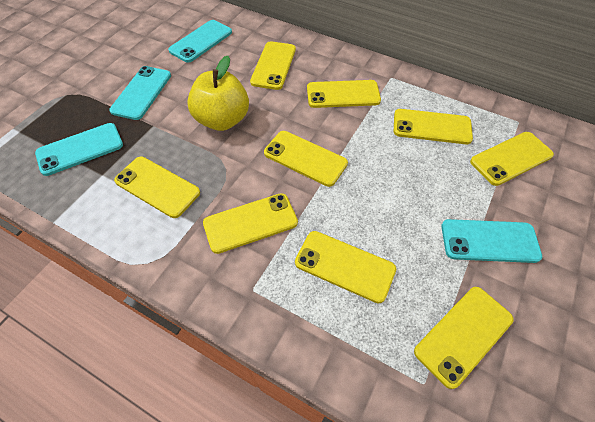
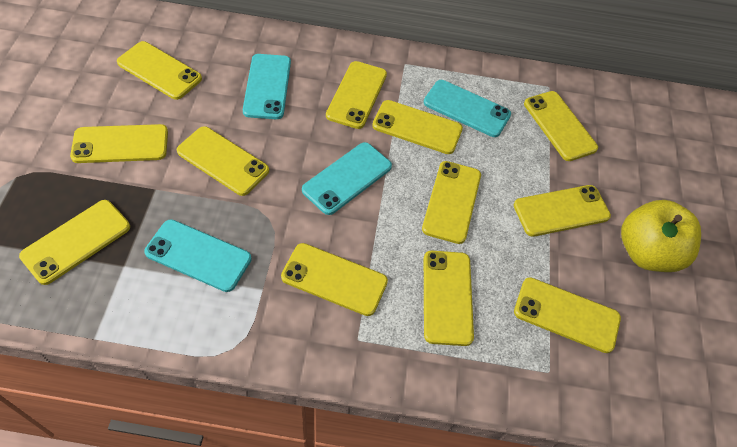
yellow phone: [114,157,200,218] [203,193,298,254] [250,41,296,90] [264,131,348,187] [295,231,396,303] [307,80,381,108] [394,109,473,144] [414,287,513,389] [470,132,554,186] = 9 -> [19,200,130,285] [70,124,168,163] [117,41,202,100] [177,126,269,196] [281,243,388,316] [326,61,387,129] [372,100,463,154] [422,161,481,244] [424,251,474,346] [514,185,611,237] [514,277,621,353] [524,91,598,161] = 12

